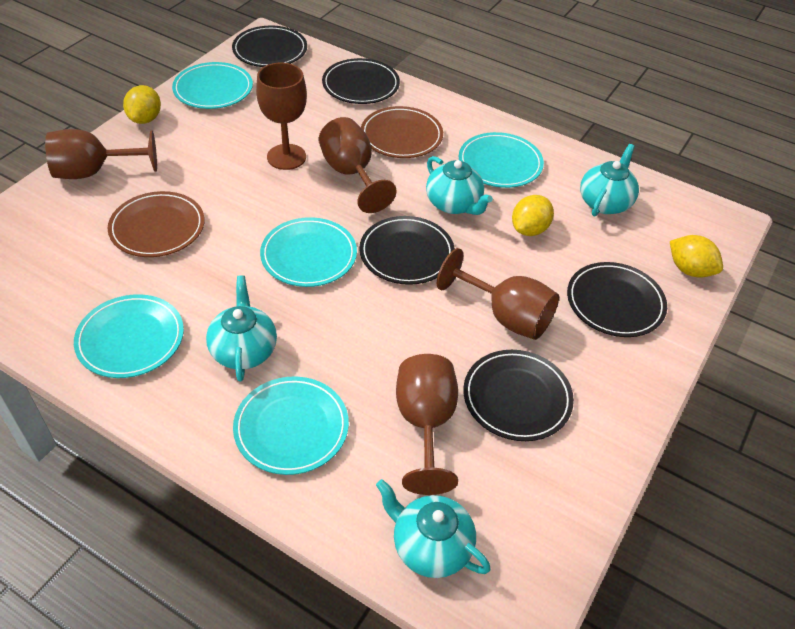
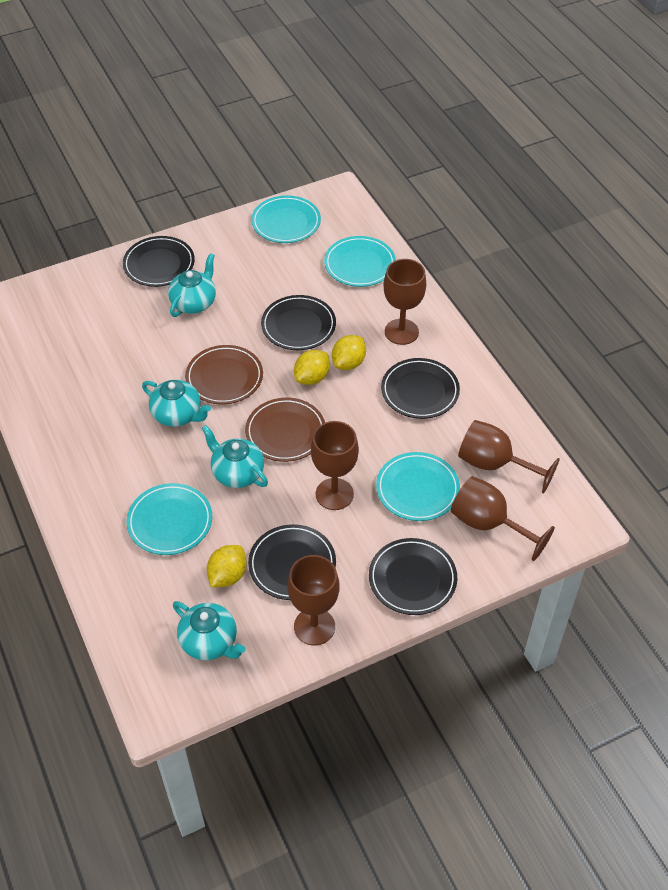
turquoise plate: [74,294,184,378] [172,62,253,109] [233,376,349,475] [260,217,357,287] [459,132,544,188] = 5 -> [127,483,212,555] [251,195,321,243] [324,236,396,287] [376,452,460,521] = 4

